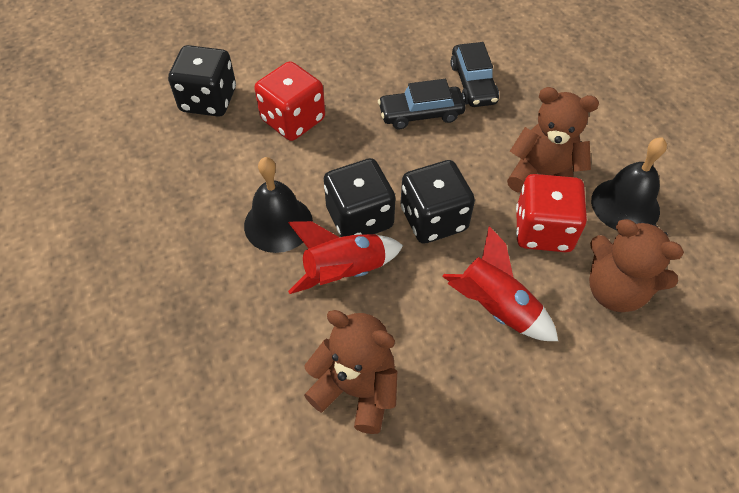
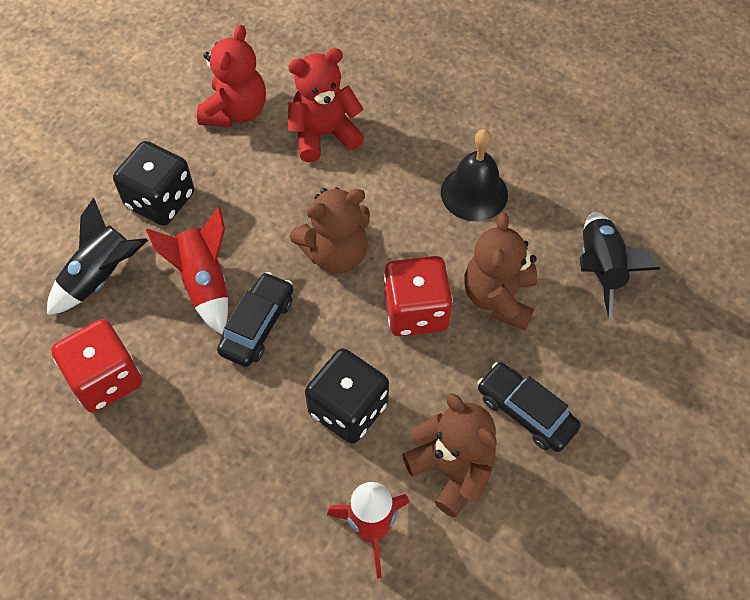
black bell: [244,157,313,253] [591,137,667,230] = 2 -> [441,129,508,221] = 1
black dice: [168,45,236,117] [324,158,396,237] [400,160,475,244] = 3 -> [113,141,194,226] [305,348,389,444] = 2
black rocket: none = 0 -> [47,197,148,315] [579,212,661,318] = 2
red teddy bear: none = 0 -> [197,25,266,127] [288,48,364,162] = 2

